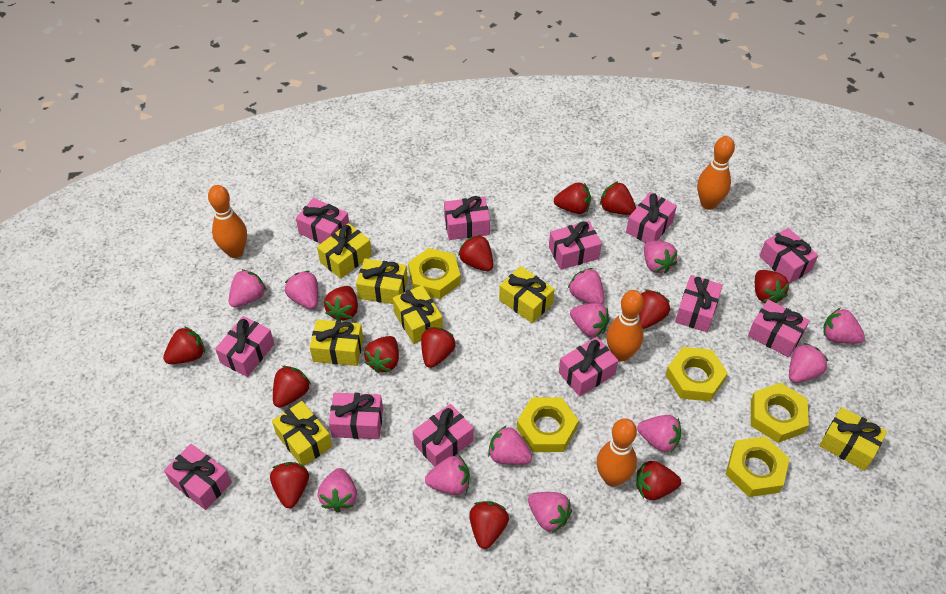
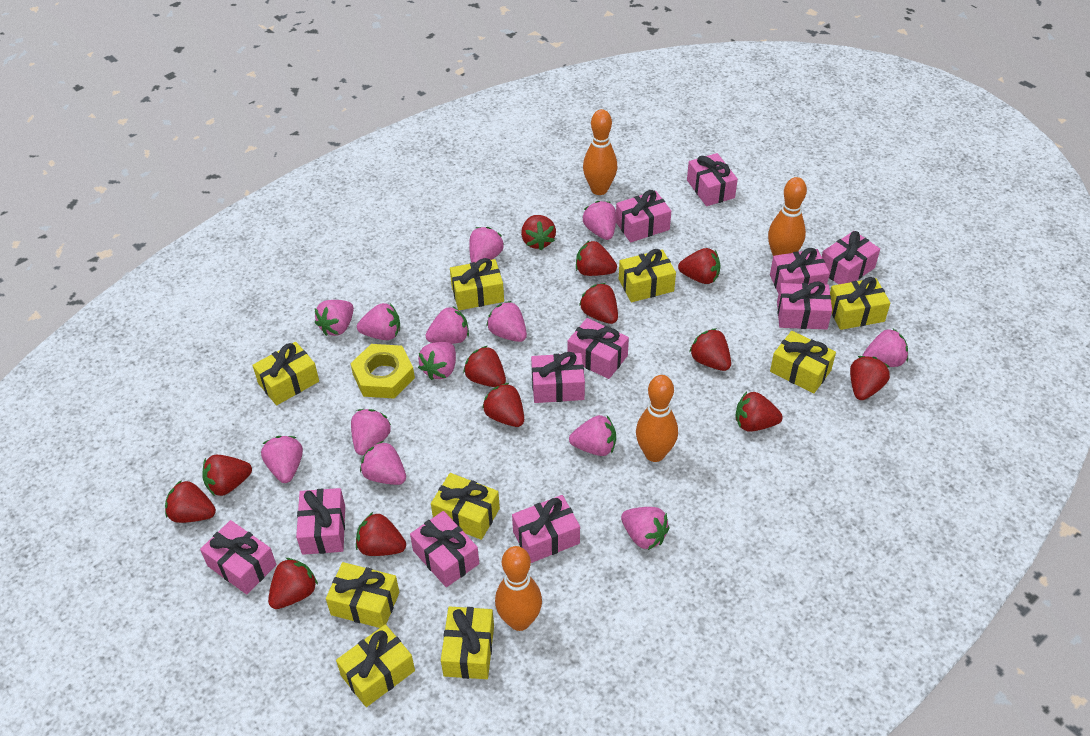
pink gift: [164,444,232,510] [215,316,274,377] [296,198,349,243] [329,393,383,439] [413,404,473,467] [444,196,490,240] [549,221,602,270] [559,337,618,396] [626,192,677,243] [675,275,723,332] [748,299,809,357] [760,228,818,283] = 12 -> [200,520,277,594] [296,488,345,555] [410,511,479,587] [512,495,580,563] [531,352,585,403] [567,318,629,379] [616,190,671,243] [687,153,738,206] [770,248,830,294] [777,282,832,329] [822,231,880,285] = 11
pink strawberry: [228,269,266,307] [285,271,318,309] [318,468,357,513] [425,456,470,495] [488,426,532,465] [528,492,572,533] [568,268,604,304] [570,303,610,337] [637,415,681,453] [644,241,677,274] [789,343,828,383] [823,308,865,344] = 12 -> [261,436,303,483] [315,300,354,336] [351,409,391,455] [357,303,400,340] [360,441,406,485] [418,342,456,380] [425,306,469,344] [469,227,504,263] [486,301,527,342] [569,415,616,456] [583,201,616,240] [621,507,670,550] [862,329,908,367] = 13
yellow gift: [272,401,332,466] [310,319,363,366] [317,223,372,279] [356,258,408,304] [393,285,443,344] [499,266,554,323] [819,407,887,471] = 7 -> [252,342,319,405] [326,562,399,628] [336,624,415,707] [431,473,500,540] [441,607,494,679] [450,258,504,310] [619,249,676,302] [770,331,836,393] [830,277,890,330] = 9
yellow nut: [408,248,461,299] [517,397,579,452] [666,347,728,401] [725,436,790,497] [751,383,809,443] = 5 -> [350,344,415,399] = 1

